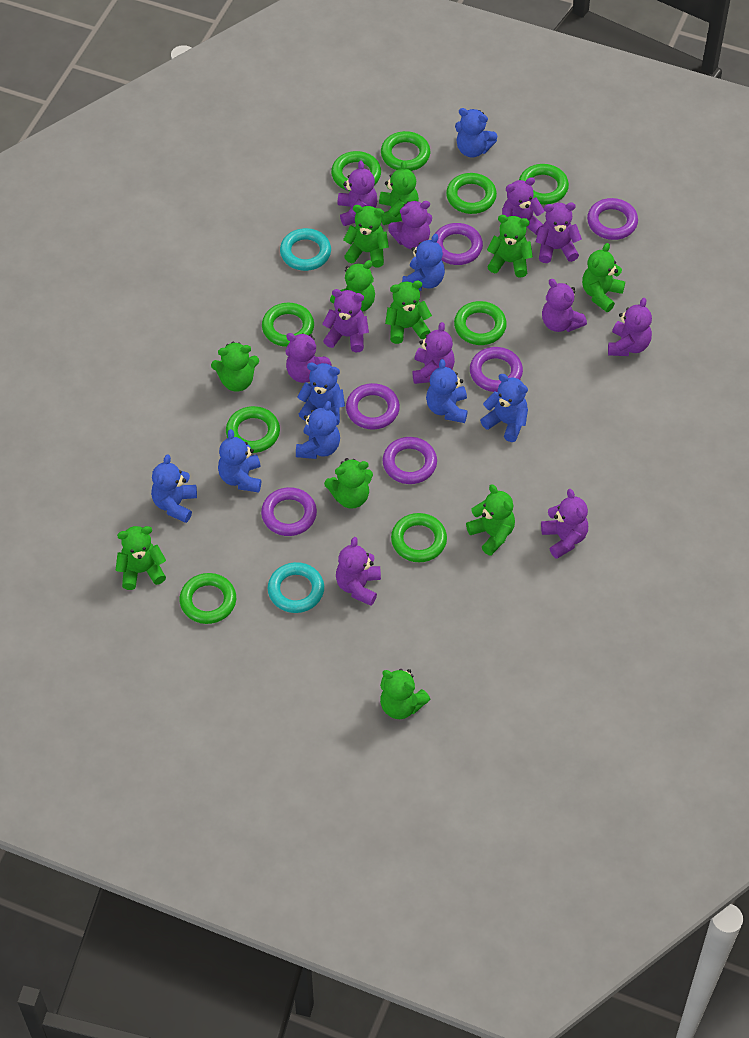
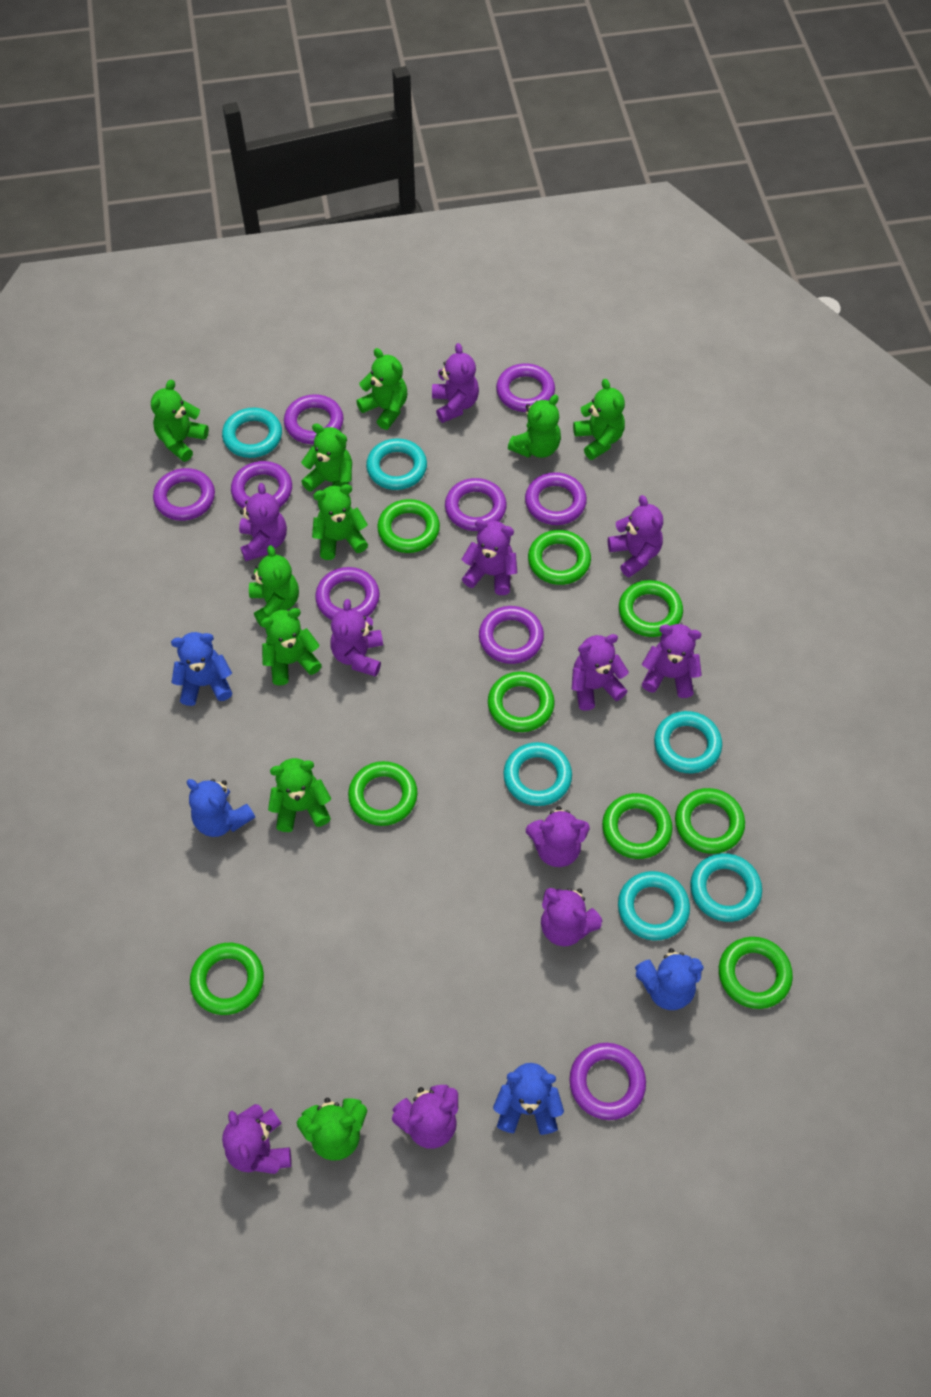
blue teddy bear: [151,454,197,523] [218,429,261,492] [296,401,340,459] [297,363,345,425] [402,233,445,291] [426,359,468,423] [455,108,498,158] [480,374,528,442] = 8 -> [171,632,232,706] [187,779,255,837] [493,1063,564,1135] [635,948,704,1010] = 4
green teddy bear: [116,526,166,590] [211,342,259,391] [324,458,373,509] [330,260,375,312] [343,205,389,267] [379,161,419,225] [380,669,430,719] [385,281,432,344] [466,484,515,556] [487,215,533,278] [582,243,625,312] = 11 -> [151,380,209,462] [249,545,299,626] [260,608,322,685] [268,758,331,832] [297,1098,367,1161] [301,423,352,492] [312,484,368,560] [356,348,407,430] [508,394,561,458] [573,379,625,460] = 10
purple ring: [261,487,317,536] [346,383,400,430] [383,437,437,484] [436,223,483,265] [470,347,523,392] [587,198,638,240] = 6 -> [153,468,215,521] [231,461,292,509] [284,394,344,444] [315,567,380,620] [445,478,507,531] [479,606,544,664] [496,363,555,412] [525,472,587,525] [569,1043,646,1120] = 9
turquoise ring: [268,562,324,613] [280,228,331,271] = 2 -> [222,408,282,458] [366,438,427,490] [503,742,572,806] [618,871,690,941] [654,711,722,773] [690,853,762,922] = 6

